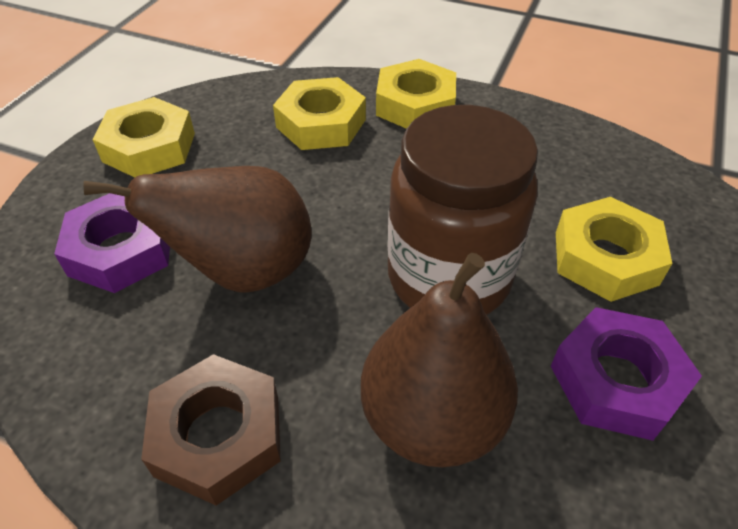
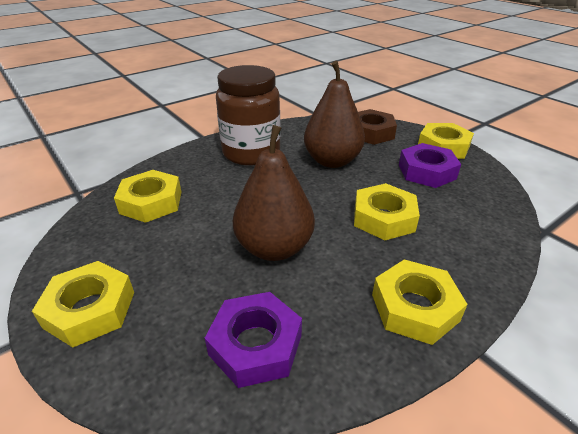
yellow nut: [92,97,195,178] [273,77,366,150] [376,59,456,129] [556,197,672,302] = 4 -> [32,261,134,348] [114,170,181,223] [354,183,420,240] [372,259,468,345] [418,123,474,159] = 5

